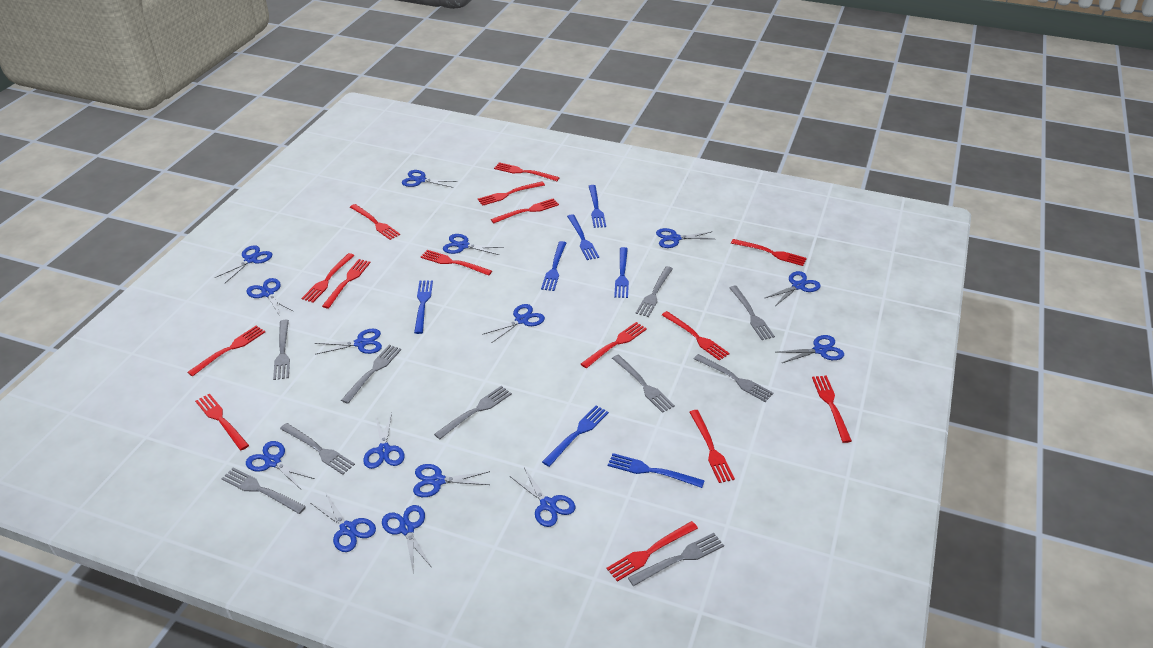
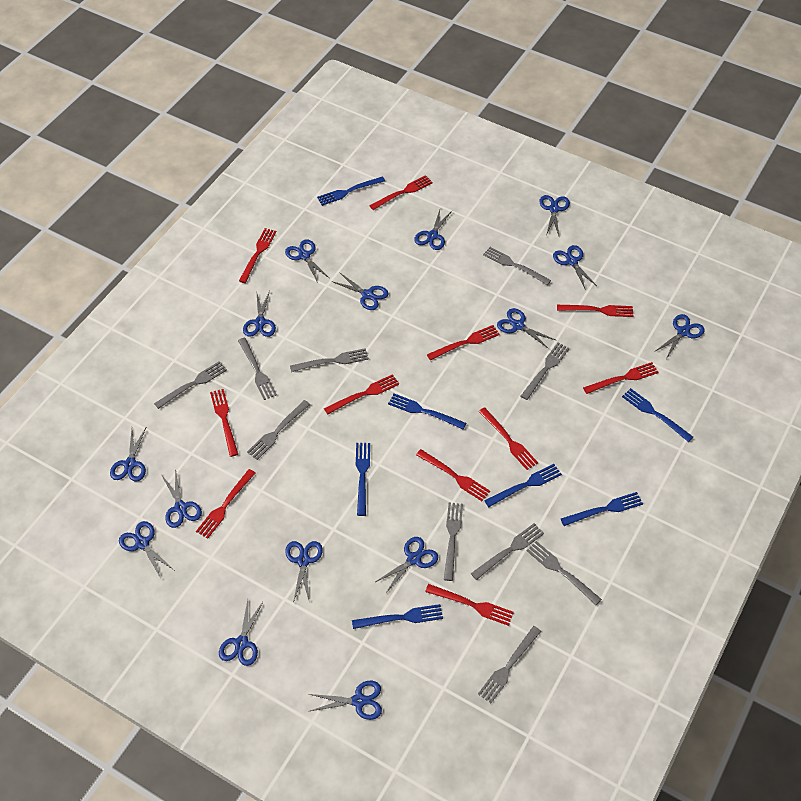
red fork: [187,326,265,376] [195,393,249,450] [301,253,355,302] [322,259,371,309] [350,204,400,240] [421,250,492,276] [478,181,545,206] [491,198,559,223] [494,162,560,181] [581,322,647,368] [607,521,698,582] [662,311,729,361] [689,410,735,483] [731,239,807,266] [812,376,852,443] = 15 -> [196,469,255,539] [210,389,238,457] [239,228,276,283] [324,374,399,414] [369,175,433,210] [416,449,490,501] [425,584,514,626] [427,325,500,360] [478,407,538,470] [557,305,633,317] [583,362,658,394] = 11

